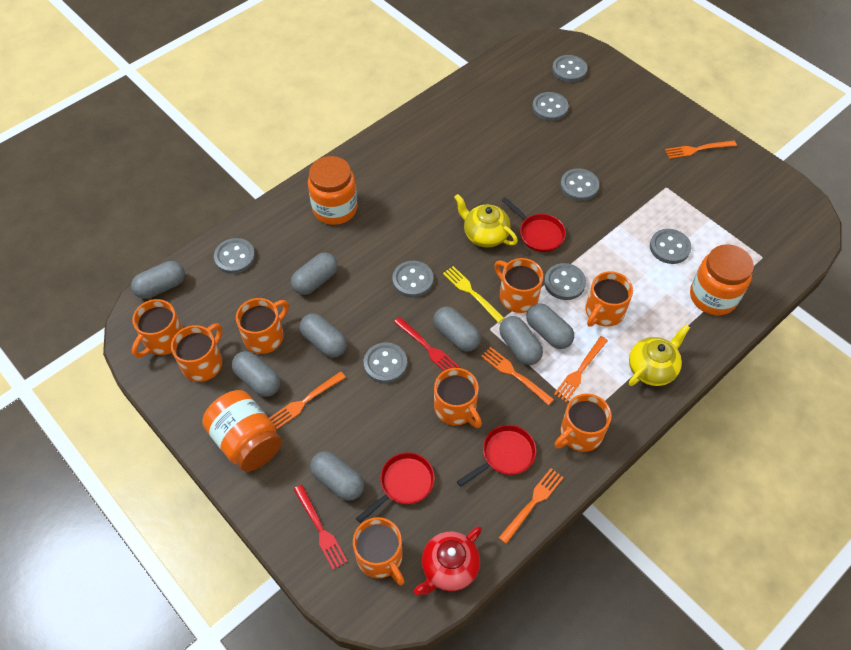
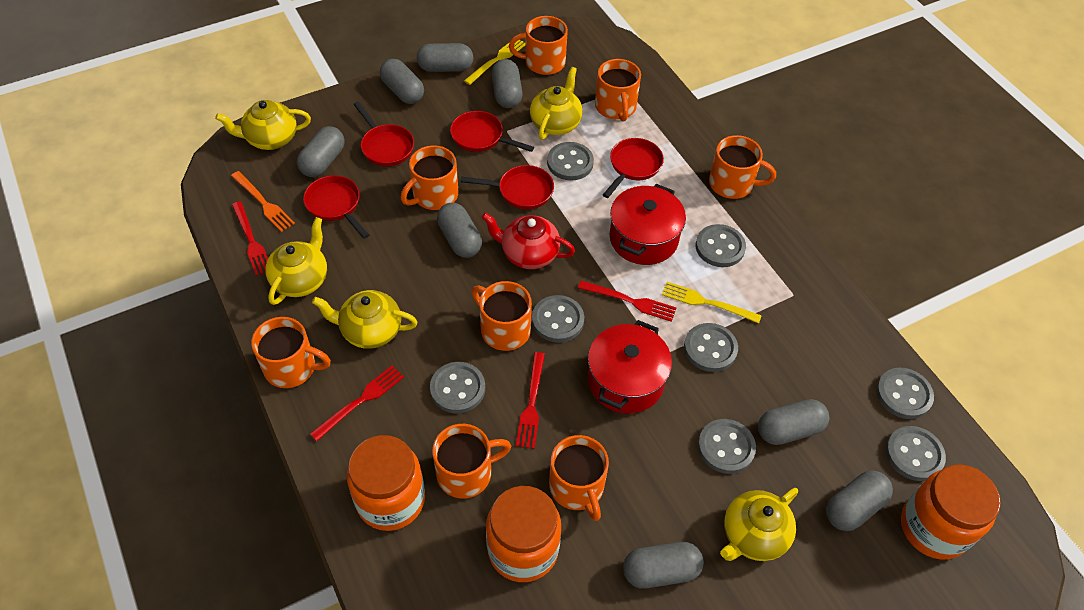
orange fork: [269,371,346,429] [481,347,554,405] [499,468,564,544] [554,336,608,402] [665,141,737,159] = 5 -> [231,171,295,232] = 1
red fork: [294,485,348,570] [394,317,460,371] = 2 -> [232,201,268,276] [310,365,404,441] [516,352,545,449] [578,281,677,322] = 4
red pan: [356,452,435,523] [457,425,536,487] [501,197,566,252] = 3 -> [303,175,369,239] [353,101,414,166] [450,111,534,152] [460,165,554,210] [603,138,664,198] = 5
red pot: none = 0 -> [588,320,672,414] [610,184,686,265] = 2
yellow fork: [443,266,504,323] = 1 -> [464,40,526,85] [662,282,762,323] = 2
yellow teapot: [454,194,518,248] [629,324,690,386] = 2 -> [215,100,311,150] [265,217,327,305] [312,290,417,349] [530,67,583,140] [720,488,798,561] = 5

